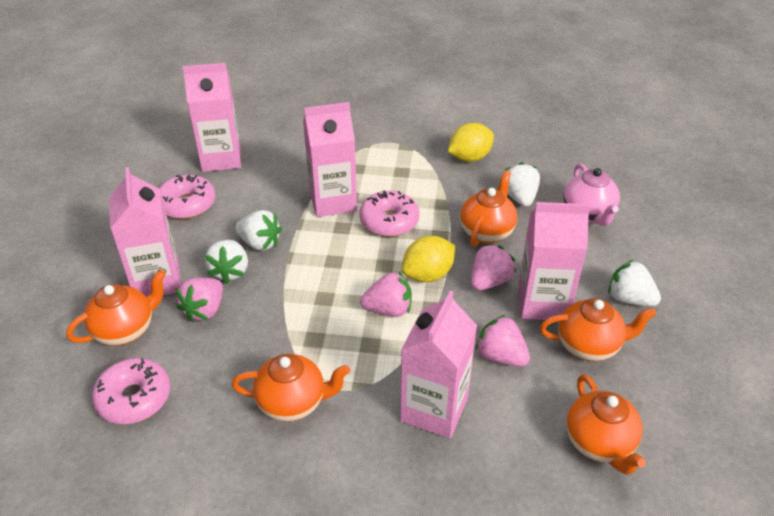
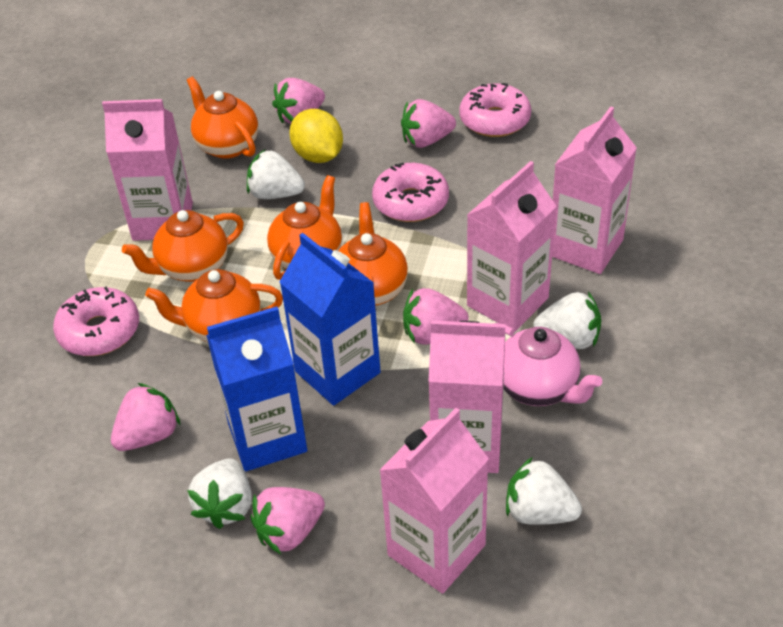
blue carton: none = 0 -> [206,307,307,471] [280,233,381,406] = 2
pink strawberry: [176,277,223,323] [360,272,412,317] [471,243,516,290] [475,315,530,367] = 4 -> [111,383,180,451] [250,487,325,554] [272,78,325,124] [401,99,456,148] [403,288,469,345] = 5
yellow lemon: [402,236,455,282] [448,123,494,162] = 2 -> [289,109,343,163] = 1

